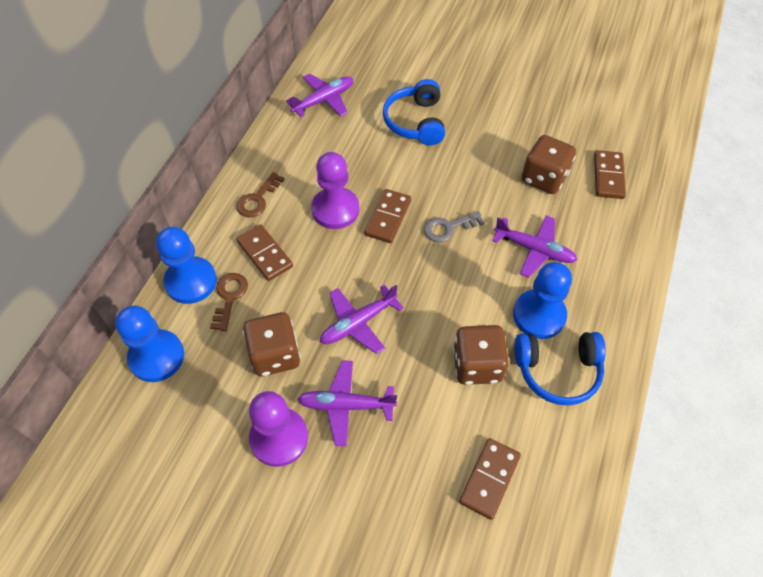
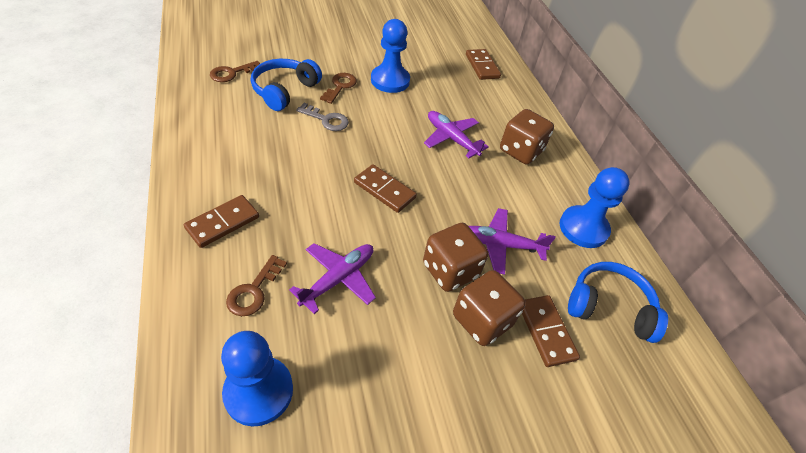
brown key: [210,273,248,331] [236,172,285,217] = 2 -> [210,61,260,82] [226,255,287,316] [320,73,357,104] = 3
purple pawn: [249,391,308,467] [311,152,359,229] = 2 -> none = 0
purple plane: [286,73,353,117] [298,360,397,446] [320,285,404,354] [492,215,577,278] = 4 -> [289,243,376,314] [424,111,488,158] [469,208,556,275] = 3

